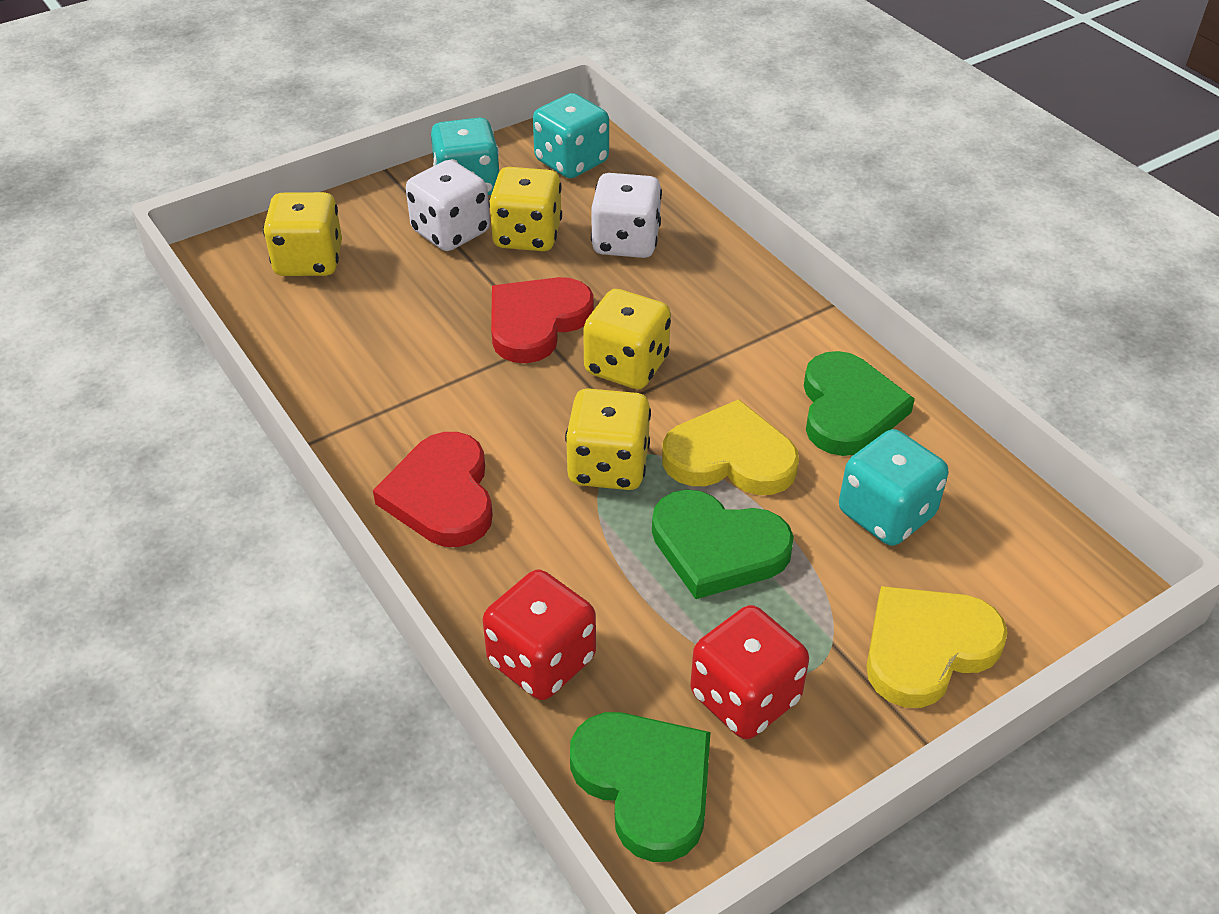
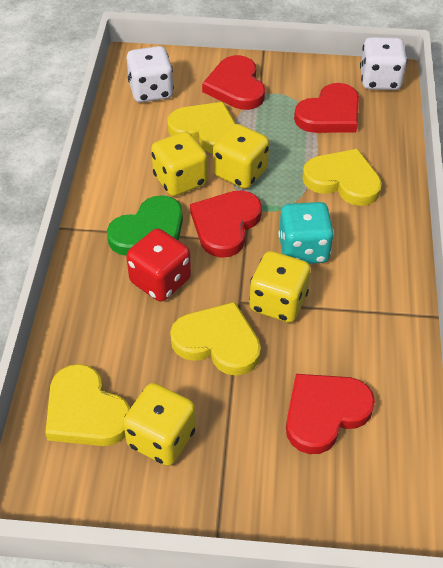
green heart: [570,712,711,862] [652,490,794,599] [804,351,915,456] = 3 -> [107,195,183,256] = 1
red dice: [483,570,596,700] [690,605,809,739] = 2 -> [126,229,191,301] = 1
red heart: [373,432,493,547] [491,277,594,363] = 2 -> [190,190,262,258] [202,55,265,110] [286,374,375,454] [294,83,359,133] = 4
turquoise dice: [431,118,499,195] [533,93,609,178] [839,429,948,546] = 3 -> [278,202,334,264] = 1
yellow heart: [662,399,799,495] [866,586,1008,708] = 2 -> [45,364,130,446] [168,102,236,153] [170,302,261,376] [302,149,382,206] = 4

